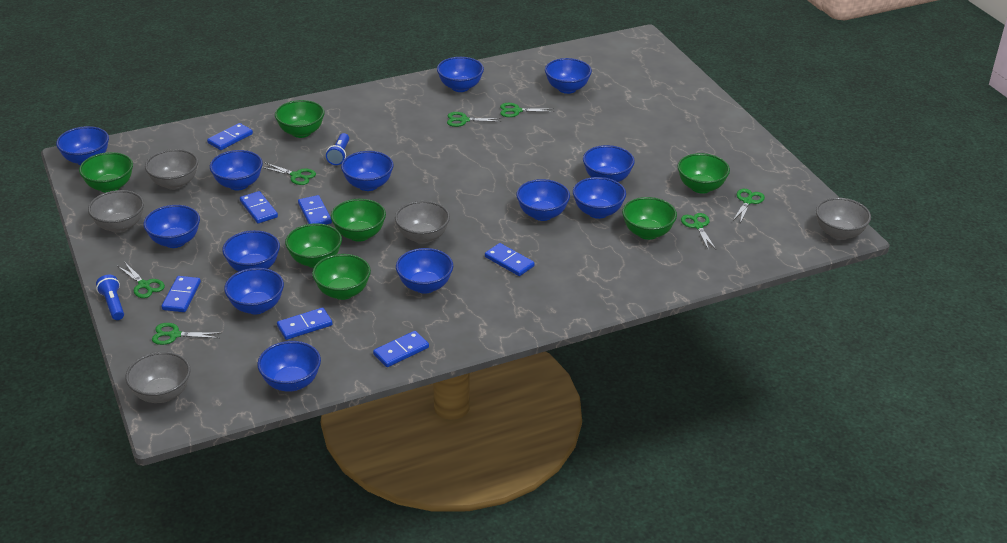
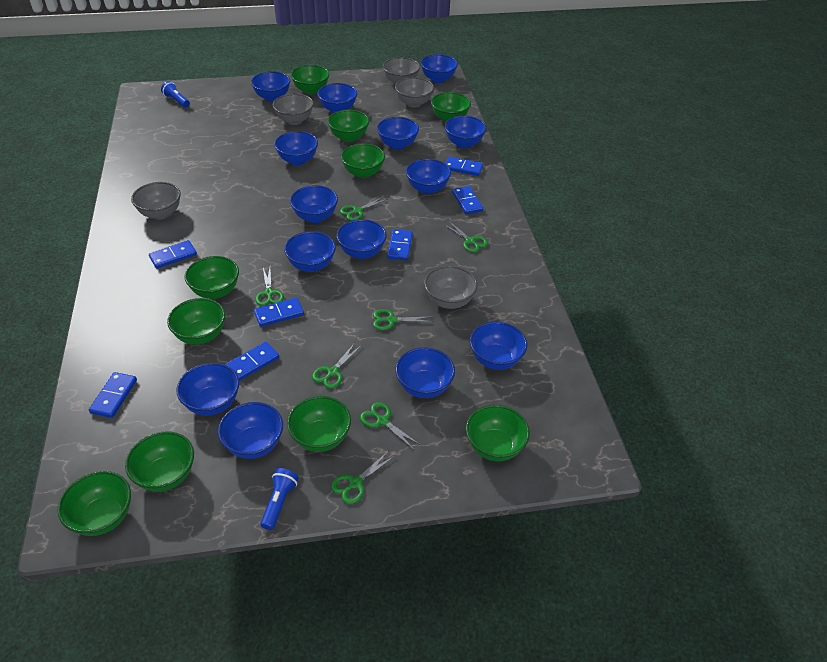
blue bowl: [56,126,109,165] [144,205,200,248] [210,150,263,190] [222,230,280,272] [224,268,284,314] [257,341,321,392] [341,151,394,191] [396,248,453,294] [437,57,484,92] [516,179,570,221] [545,58,592,94] [573,177,626,219] [583,145,635,182] = 13 -> [176,363,239,416] [218,402,283,459] [251,71,290,102] [274,131,318,165] [284,231,336,272] [290,185,338,223] [317,83,357,113] [336,219,387,259] [377,117,419,150] [395,347,455,398] [406,159,451,194] [421,54,458,83] [445,116,486,148] [470,322,527,370] = 14
green bowl: [79,152,133,193] [275,100,325,138] [285,223,342,268] [312,254,371,300] [331,199,386,242] [622,197,677,240] [678,153,730,194] = 7 -> [57,471,131,536] [125,431,194,492] [167,298,225,345] [185,256,239,299] [287,396,351,452] [291,65,329,95] [327,110,369,142] [341,144,385,178] [431,92,471,122] [466,405,530,461] = 10

